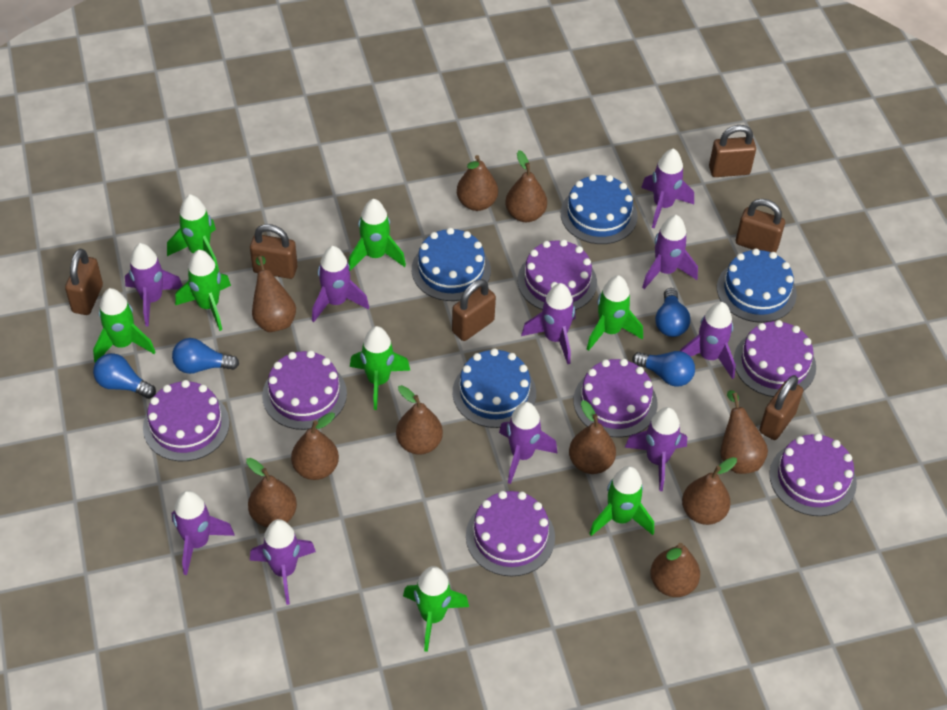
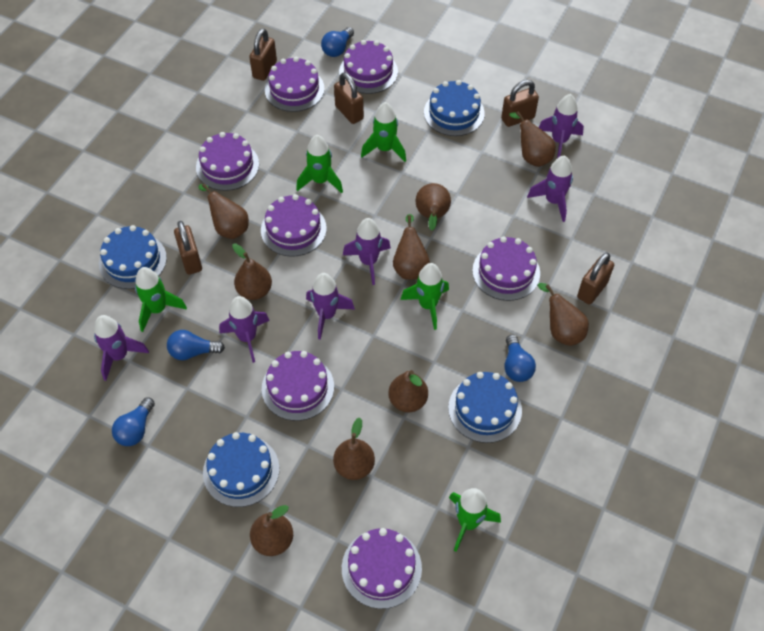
brown padlock: [65,249,103,315] [250,224,298,279] [452,279,496,341] [709,125,756,177] [736,199,785,253] [759,375,803,440] = 6 -> [174,221,202,275] [249,29,277,81] [334,72,364,124] [501,80,539,127] [577,252,614,305] = 5
brown pear: [246,458,297,527] [252,256,296,332] [291,412,339,480] [396,385,443,455] [457,155,498,211] [505,150,547,222] [569,400,616,474] [650,543,700,597] [682,457,737,525] [720,390,768,474] = 10 -> [198,183,249,239] [232,244,272,300] [250,505,293,556] [333,418,375,480] [388,370,428,412] [393,214,430,280] [415,183,451,231] [509,111,556,167] [538,283,589,346] = 9
green rocket: [93,288,155,363] [167,194,219,272] [175,250,231,331] [349,199,406,271] [350,326,410,410] [403,566,469,652] [587,275,643,351] [589,466,654,536] = 8 -> [135,267,187,332] [296,135,343,193] [361,102,406,162] [401,263,449,330] [449,488,501,552] = 5
purple rocket: [125,243,183,326] [172,490,235,575] [250,519,316,605] [312,246,369,322] [499,402,558,484] [521,283,575,364] [624,407,687,491] [641,148,694,229] [642,215,698,289] [680,302,736,379] = 10 -> [94,315,149,381] [219,296,270,363] [306,273,355,340] [343,218,391,285] [527,156,573,222] [539,94,584,158] = 6

